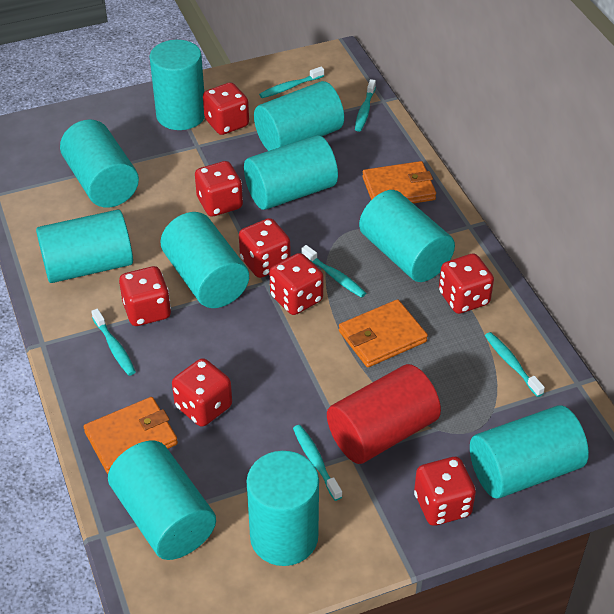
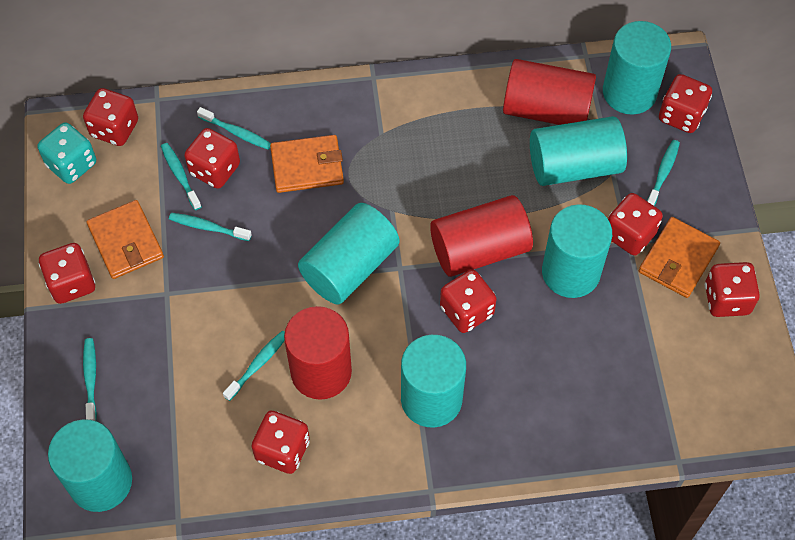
red cylinder: [327,364,441,464] = 1 -> [284,306,352,400] [430,195,533,277] [503,59,596,125] = 3
turquoise cylinder: [36,210,133,283] [60,119,139,208] [108,441,216,560] [149,40,205,130] [160,212,249,308] [244,135,338,210] [247,451,319,566] [254,81,344,151] [359,190,455,282] [470,405,589,499] = 10 -> [48,420,132,512] [298,203,400,305] [401,335,466,428] [530,116,627,186] [542,204,612,298] [603,21,671,115] = 6
turquoise dice: none = 0 -> [37,122,96,184] = 1

